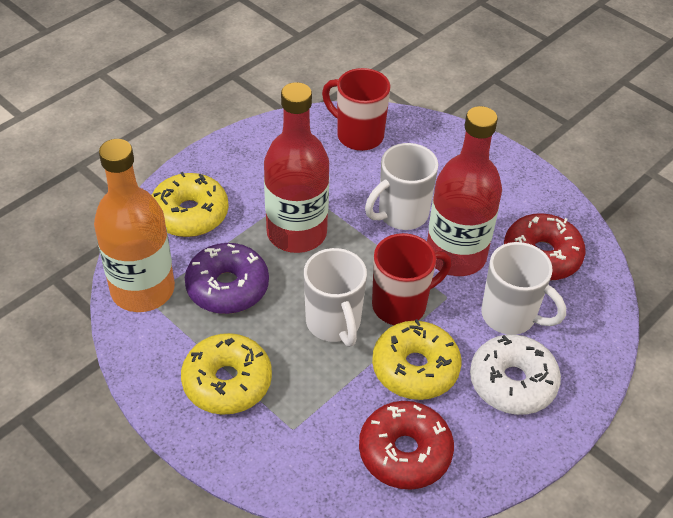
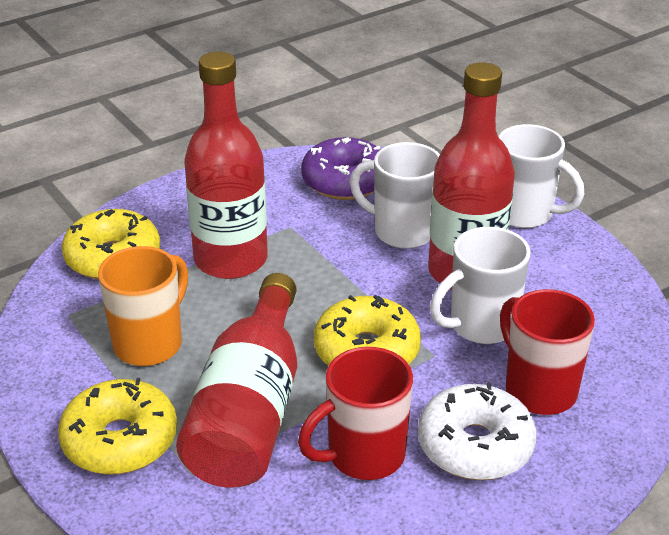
orange bottle: [94,139,175,312] = 1 -> none = 0
orange mug: none = 0 -> [98,246,188,366] = 1
red bottle: [264,82,329,253] [427,106,502,276] = 2 -> [176,273,297,488] [184,52,268,279] [428,62,515,289] = 3
red donut: [359,401,454,490] [504,213,586,280] = 2 -> none = 0

